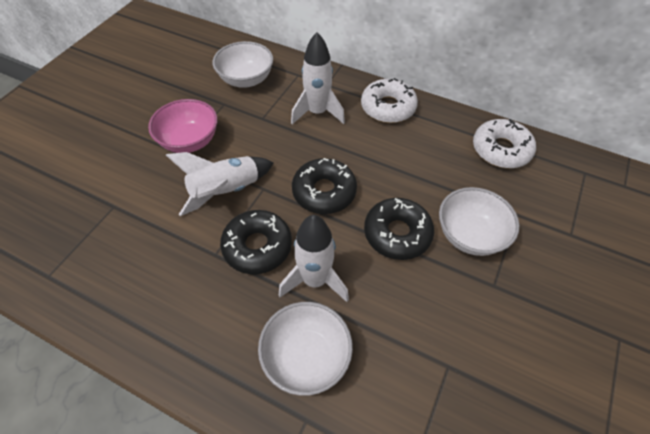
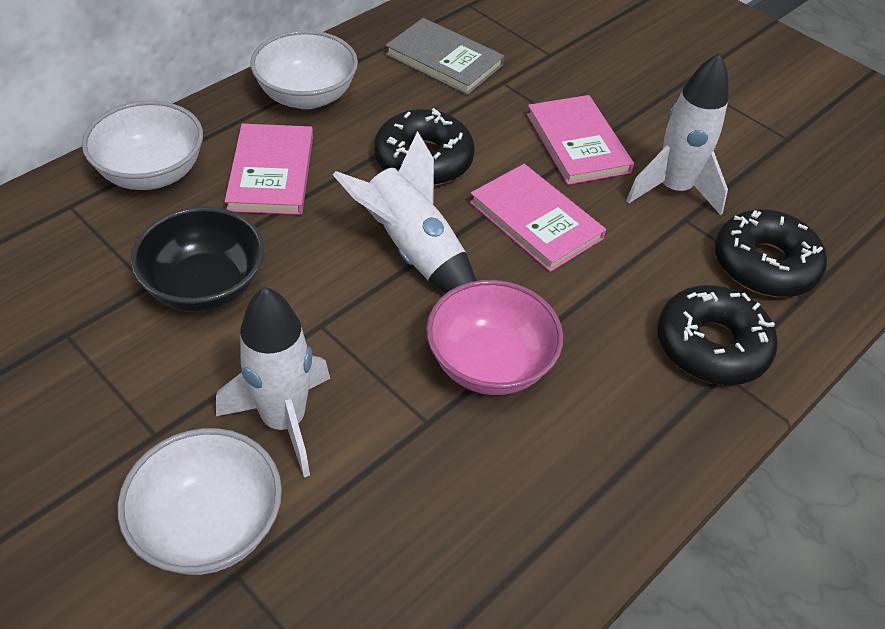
black bowl: none = 0 -> [131,207,264,312] = 1
grey book: none = 0 -> [385,18,504,95] = 1
pink book: none = 0 -> [225,124,313,215] [470,164,606,272] [527,95,634,185] = 3
white donut: [361,78,418,123] [473,119,536,168] = 2 -> none = 0

